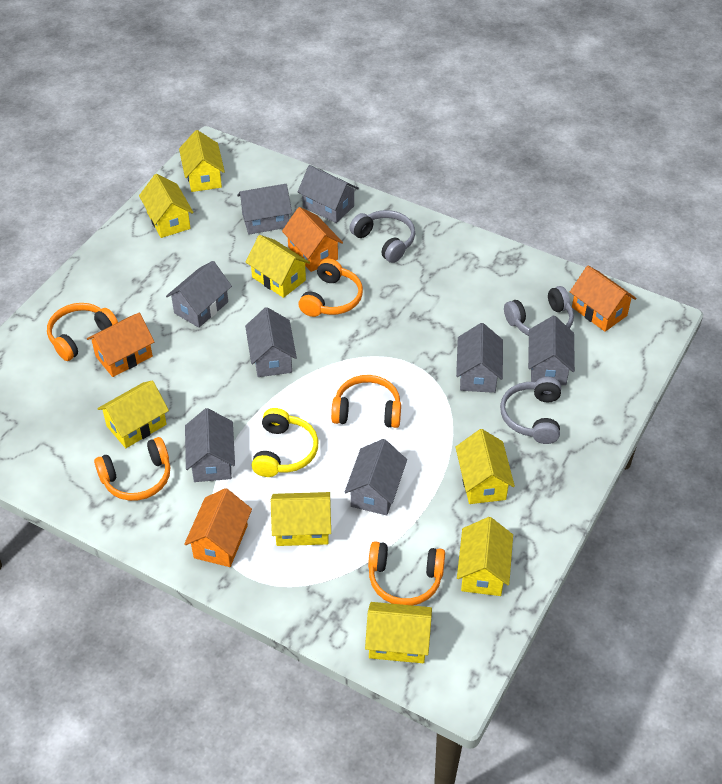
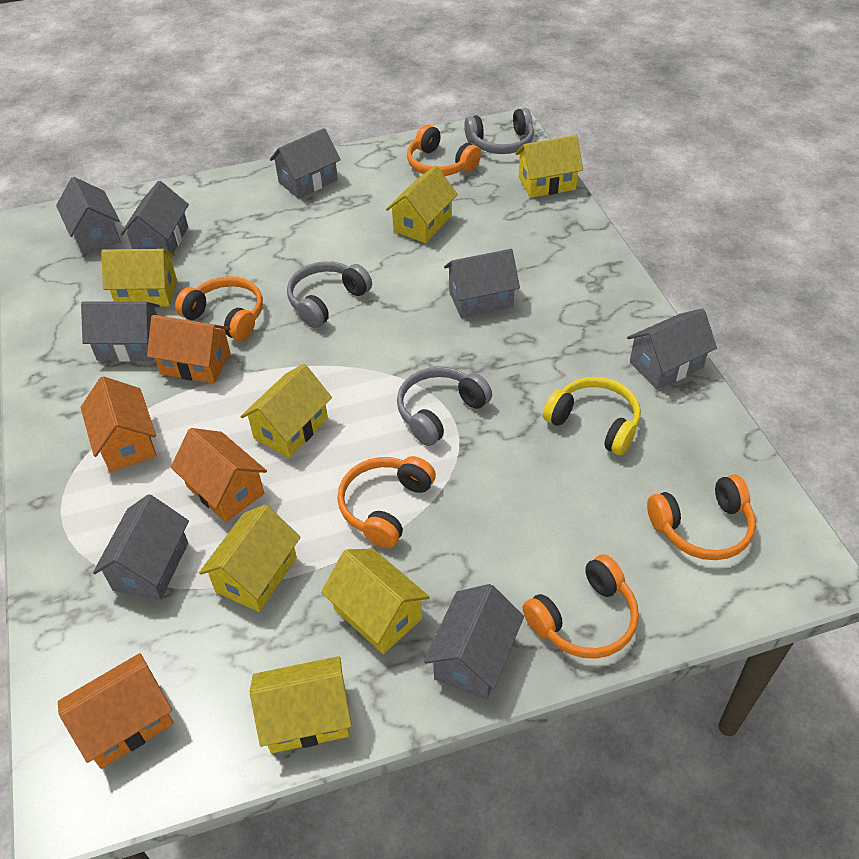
yellow house: [97,380,169,448] [139,174,194,238] [179,130,225,192] [246,235,310,298] [271,492,331,546] [365,602,432,663] [456,429,515,504] [457,517,513,596] = 8 -> [101,249,177,307] [199,504,301,612] [240,364,332,458] [250,656,352,753] [321,549,430,654] [386,165,458,243] [515,135,583,198] = 7

